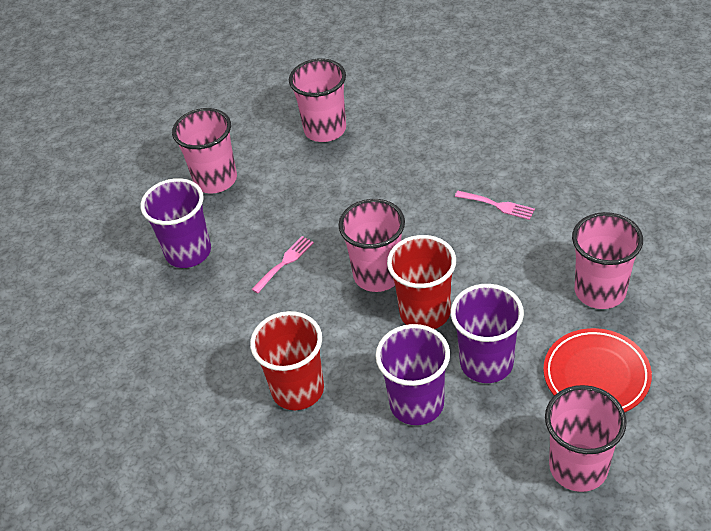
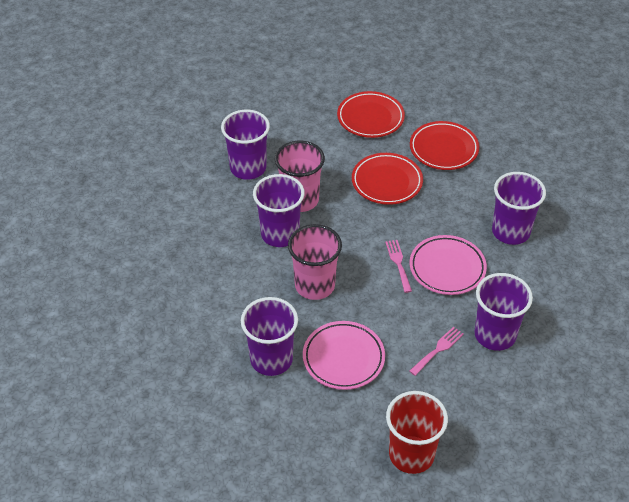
pink cup: [172,108,237,193] [289,58,346,142] [338,199,405,292] [545,385,627,492] [572,212,643,309] = 5 -> [275,141,325,212] [288,224,342,300] = 2
pink plate: none = 0 -> [303,321,385,390] [410,235,487,295] = 2
purple cup: [140,178,211,268] [375,324,450,425] [451,284,524,383] = 3 -> [221,110,270,180] [241,297,298,376] [253,174,305,247] [475,273,533,351] [492,172,546,245] = 5
red cup: [250,311,324,410] [387,235,456,329] = 2 -> [386,391,448,474] = 1
red plate: [543,328,652,412] = 1 -> [337,91,405,138] [352,153,423,205] [410,121,479,170] = 3

